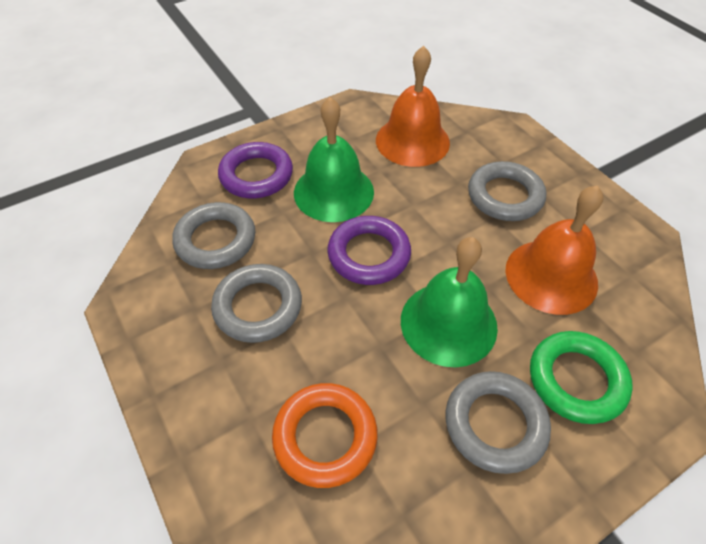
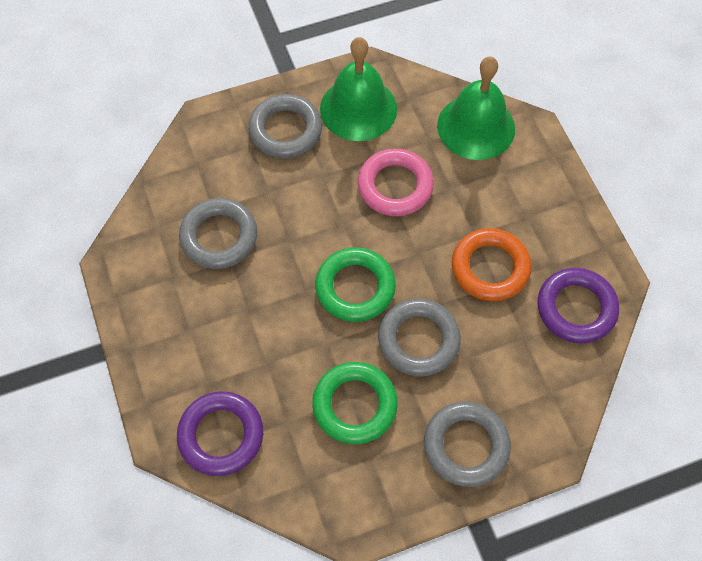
green ring: [530,331,633,424] = 1 -> [312,362,398,444] [315,248,396,322] = 2
orange bell: [376,46,450,167] [505,185,603,315] = 2 -> none = 0
pink ring: none = 0 -> [358,149,434,216] = 1

